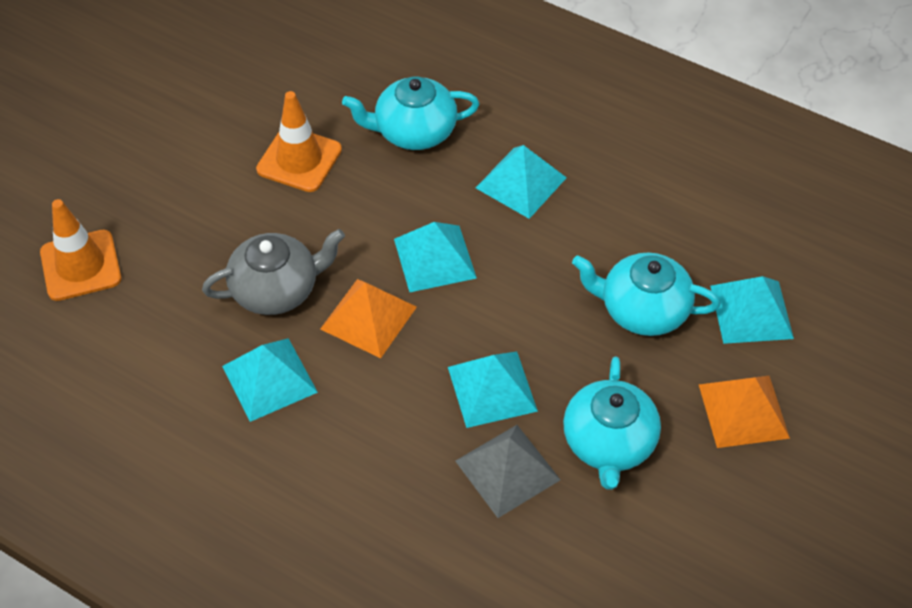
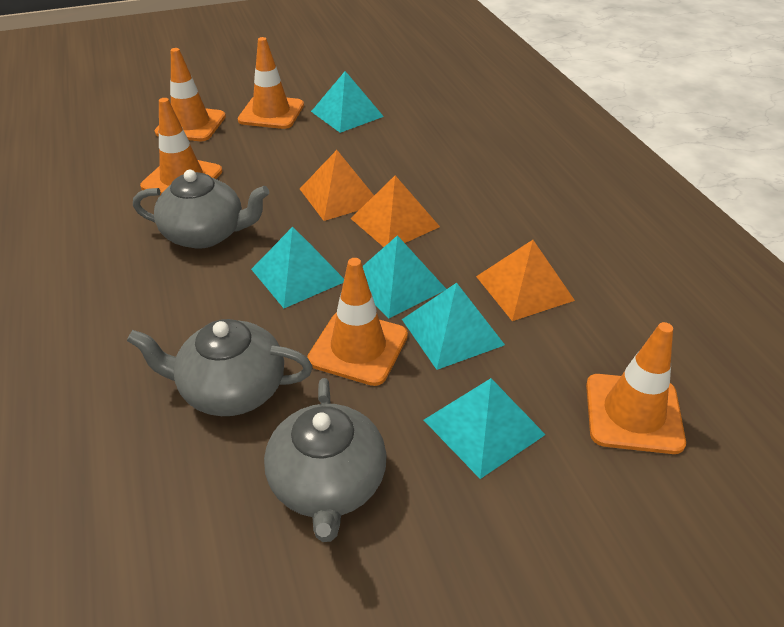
grey pyramid: [455,425,560,518] = 1 -> none = 0
grey teapot: [202,229,345,315] = 1 -> [127,319,313,416] [133,170,270,249] [264,378,387,542] = 3
orange pyramid: [320,279,417,358] [699,376,790,448] = 2 -> [300,150,374,221] [350,175,440,247] [476,240,575,321] = 3
orange traffic cone: [40,199,121,301] [256,91,342,192] = 2 -> [140,98,222,195] [155,48,226,141] [238,37,304,129] [307,258,408,386] [586,322,686,454] = 5
turquoise teapot: [342,77,479,150] [563,357,661,490] [572,253,720,336] = 3 -> none = 0

